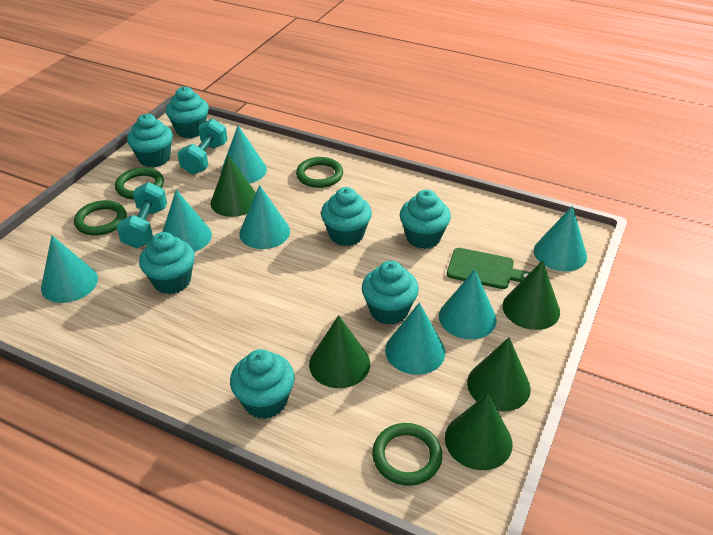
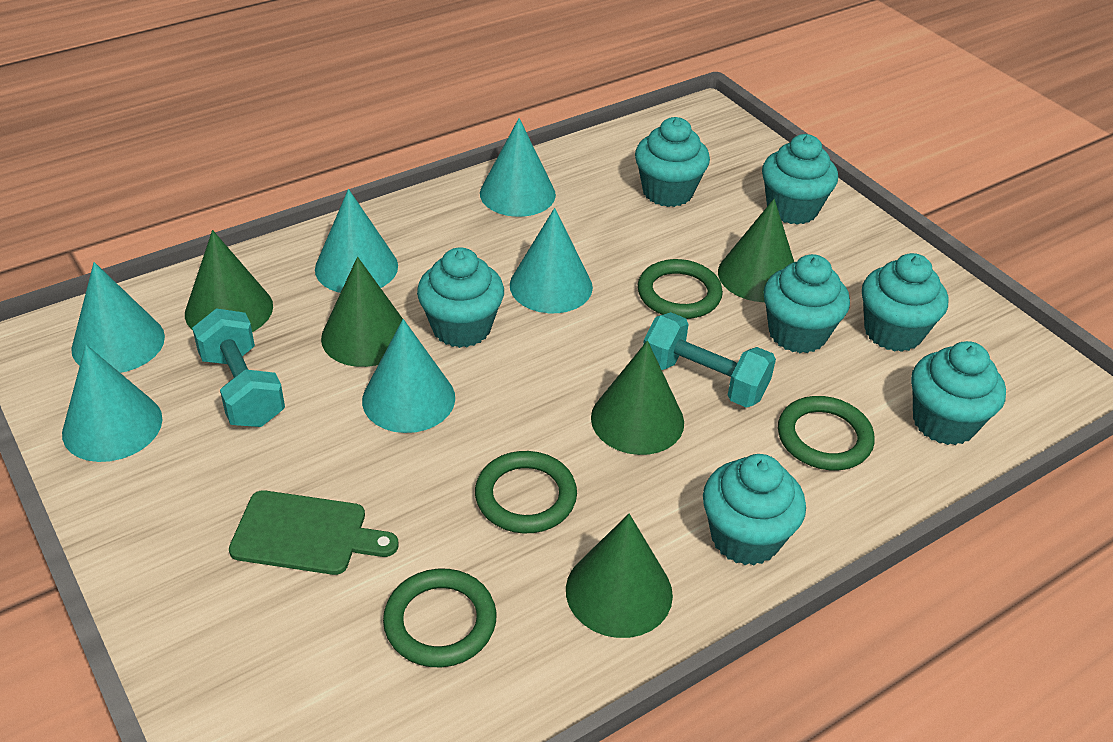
turquoise cone: [41,235,98,303] [162,190,212,252] [221,125,267,184] [239,185,290,249] [385,302,445,375] [439,269,497,339] [534,206,587,271] = 7 -> [62,345,162,462] [71,262,165,373] [315,189,398,293] [362,319,455,433] [480,118,556,217] [510,208,593,313] = 6

